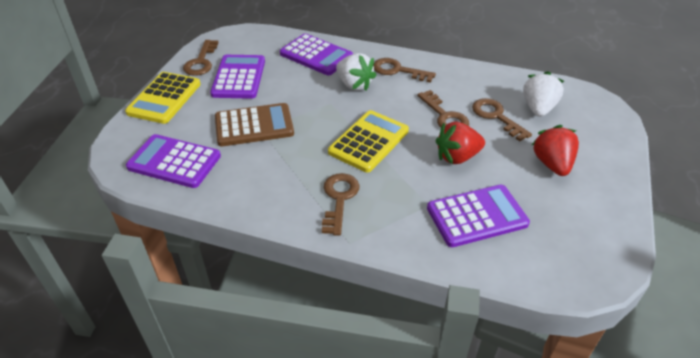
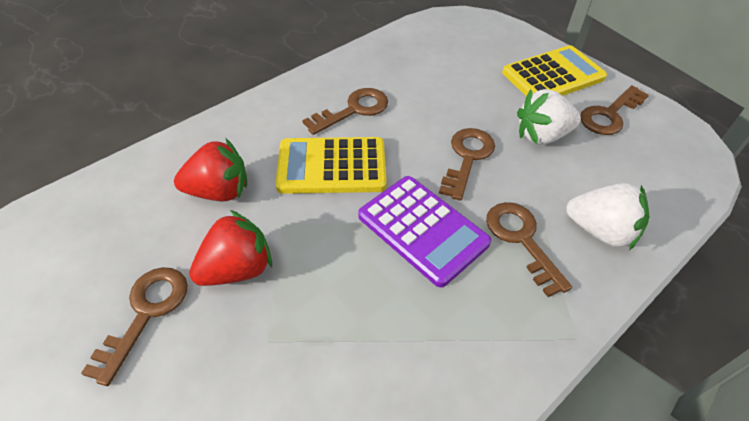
brown calculator: [215,103,294,146] = 1 -> none = 0
purple calculator: [126,134,221,188] [210,55,265,99] [280,34,353,75] [427,185,530,247] = 4 -> [358,176,491,287] = 1

